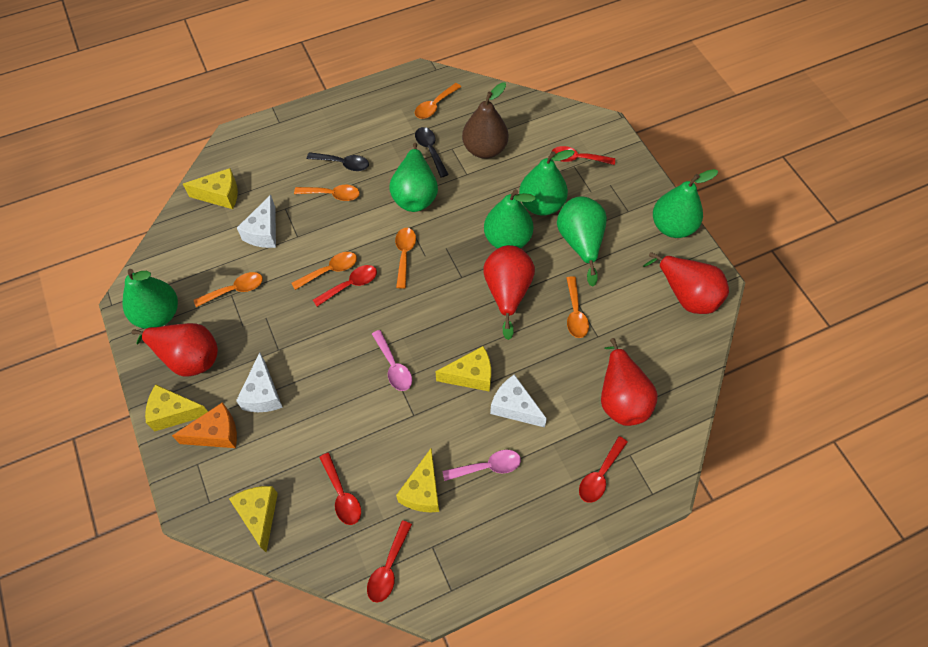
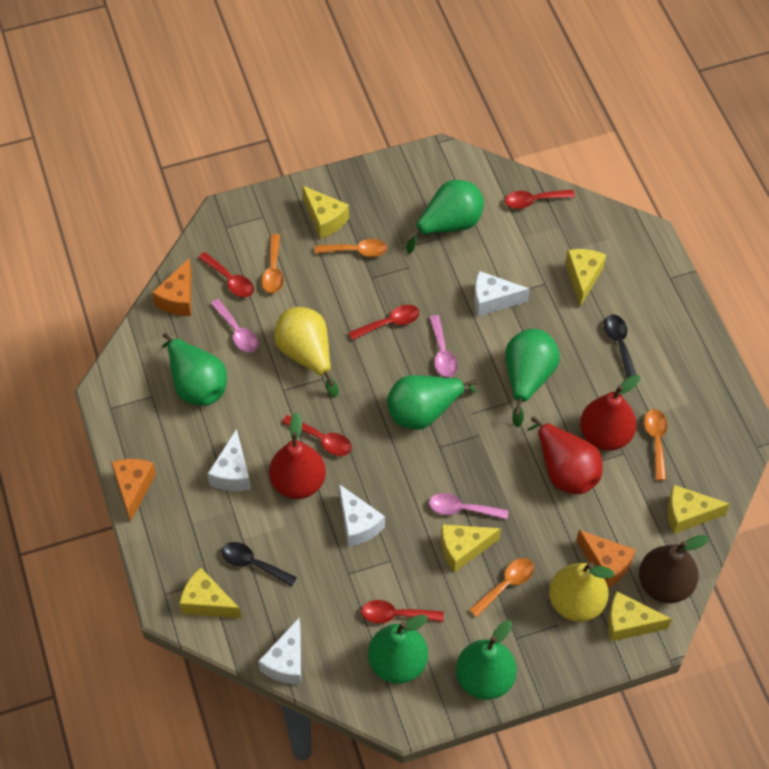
orange cheese: [172,402,237,448] = 1 -> [111,459,156,522] [152,259,192,316] [576,530,636,588] = 3
orange spoon: [194,272,263,307] [291,252,357,290] [294,185,360,201] [395,228,416,289] [415,83,461,119] [566,276,589,338] = 6 -> [261,234,284,293] [315,239,387,257] [469,558,534,617] [644,409,667,480] = 4
pink spoon: [372,330,412,391] [442,450,521,481] = 2 -> [211,299,259,352] [429,315,458,377] [429,493,508,520] = 3
red pear: [132,323,218,376] [483,245,535,340] [601,338,658,426] [643,252,729,314] = 4 -> [269,413,326,499] [527,416,603,494] [580,375,640,451] = 3
white cheese: [236,352,283,412] [237,194,276,248] [490,374,547,428] = 3 -> [208,429,251,491] [258,618,301,685] [339,484,385,547] [474,271,530,316] = 4
yellow cheese: [145,384,208,431] [183,168,238,209] [229,486,278,552] [396,449,439,512] [435,346,491,392] = 5 -> [179,567,242,618] [302,186,349,239] [441,524,501,573] [565,249,606,307] [608,591,672,642] [668,485,730,534] = 6
yellow pear: none = 0 -> [274,307,339,397] [549,562,614,622] = 2

